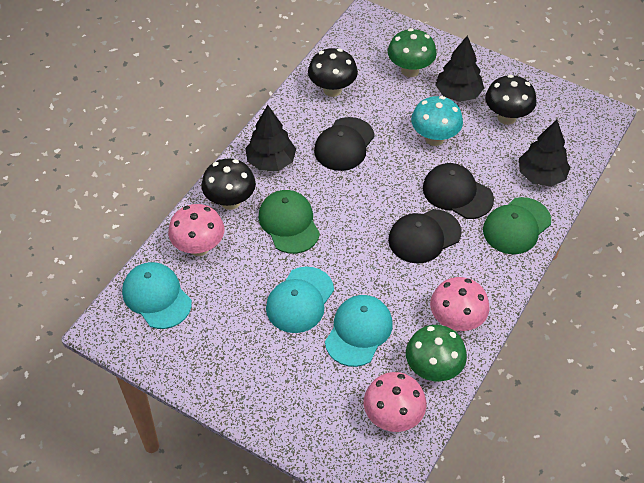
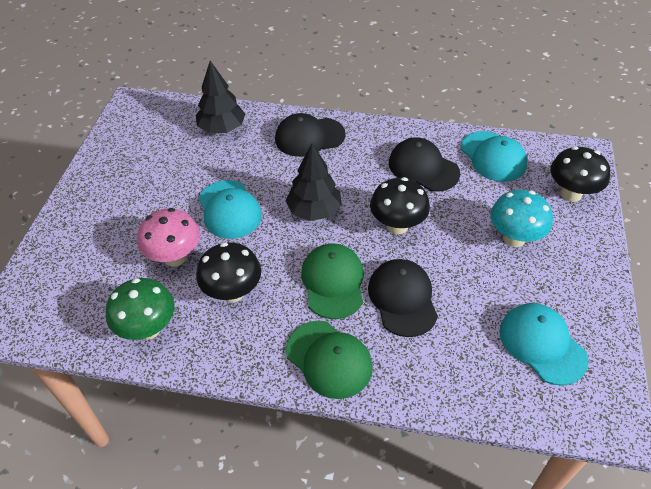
black tree: [245,105,296,171] [436,36,484,102] [519,120,571,187] = 3 -> [196,61,245,133] [286,143,342,221] = 2
green mushroom: [388,28,437,77] [406,325,467,382] = 2 -> [106,278,175,340] = 1
pink mushroom: [168,204,224,256] [364,372,426,432] [430,277,490,331] = 3 -> [137,208,200,266] = 1

